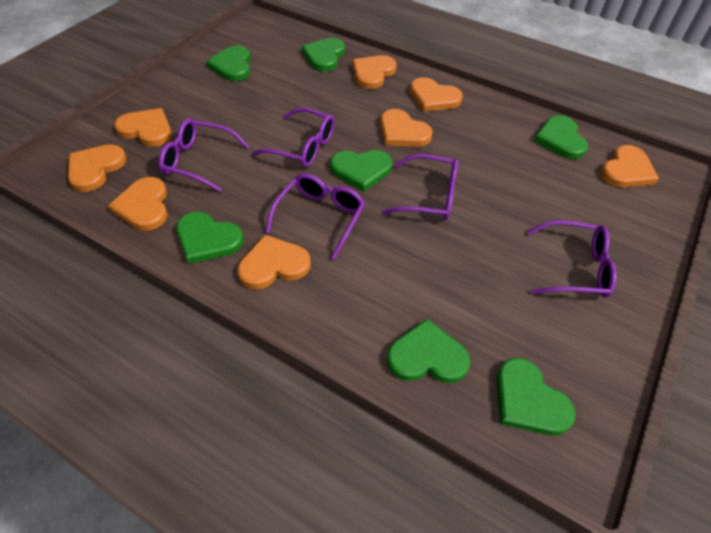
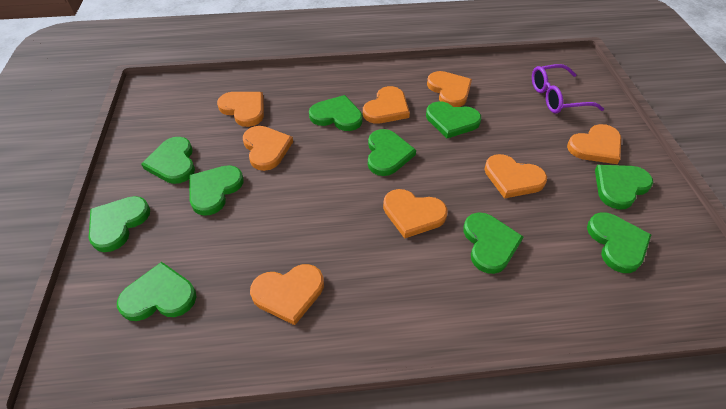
green heart: [176,212,243,264] [206,45,251,81] [302,38,345,71] [330,150,392,191] [387,319,470,383] [497,358,576,435] [534,115,588,159] = 7 -> [89,196,150,252] [117,262,196,321] [141,137,195,184] [189,165,244,216] [309,95,363,131] [368,129,416,176] [426,101,481,138] [463,212,524,274] [587,212,651,273] [595,165,653,209] = 10
purple glasses: [159,118,249,192] [252,107,335,167] [265,173,365,260] [382,154,458,220] [527,220,616,298] = 5 -> [532,64,604,113] = 1

